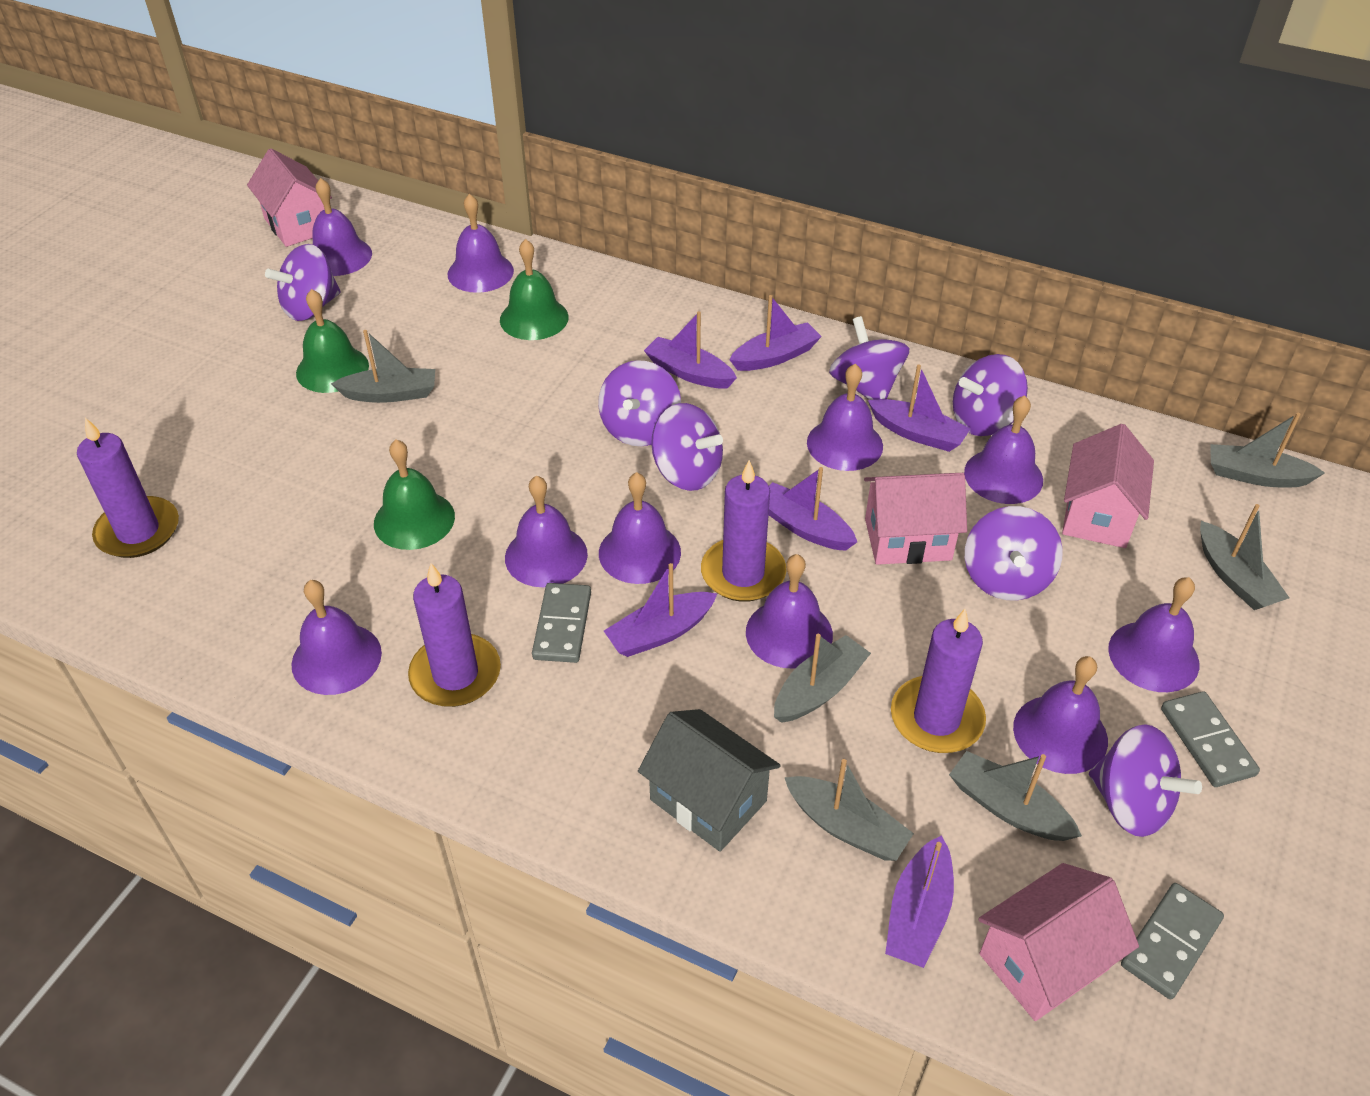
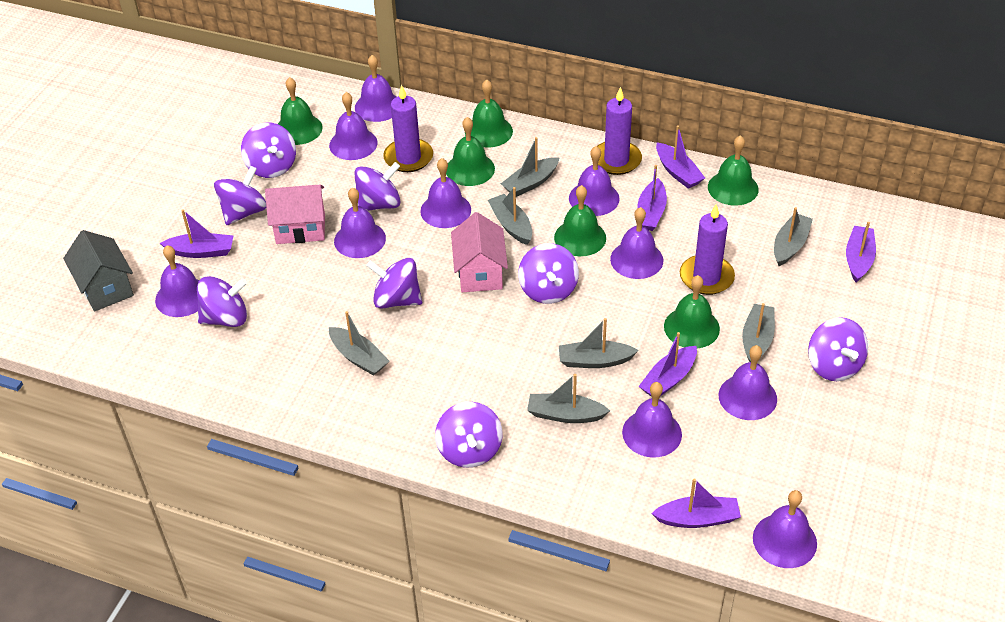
green bell: [296,289,369,393] [374,440,455,550] [500,239,568,340] = 3 -> [278,77,323,145] [446,117,495,186] [465,80,513,148] [554,185,606,256] [664,275,720,349] [708,135,759,206] = 6
grey boat: [331,330,435,403] [774,634,871,723] [784,759,914,861] [949,751,1082,841] [1200,504,1289,610] [1210,413,1325,487] = 6 -> [329,311,390,376] [488,187,532,245] [501,137,560,197] [527,374,610,423] [559,318,639,368] [742,303,775,362] [774,207,813,266] = 7
grey domino: [532,583,591,663] [1121,883,1224,999] [1161,691,1260,787] = 3 -> none = 0
pink house: [247,149,332,247] [864,473,967,565] [978,863,1139,1021] [1062,424,1154,548] = 4 -> [265,185,325,244] [451,212,508,292] = 2
purple candle: [77,418,179,558] [408,563,501,707] [701,460,786,602] [891,609,986,753] = 4 -> [383,85,433,172] [597,87,642,175] [680,204,735,295] = 3
purple spinning top: [265,244,341,321] [598,360,681,446] [651,403,723,491] [829,316,910,400] [953,354,1028,436] [965,506,1063,600] [1089,724,1202,837] = 7 -> [197,276,247,327] [214,166,266,225] [241,122,296,178] [354,162,401,211] [366,258,422,309] [435,402,502,468] [518,243,579,304] [808,317,868,381] = 8

